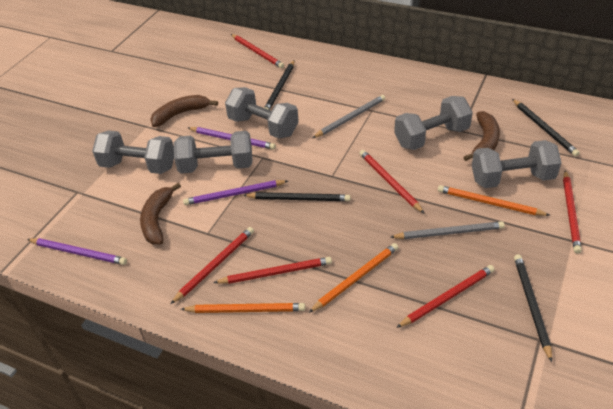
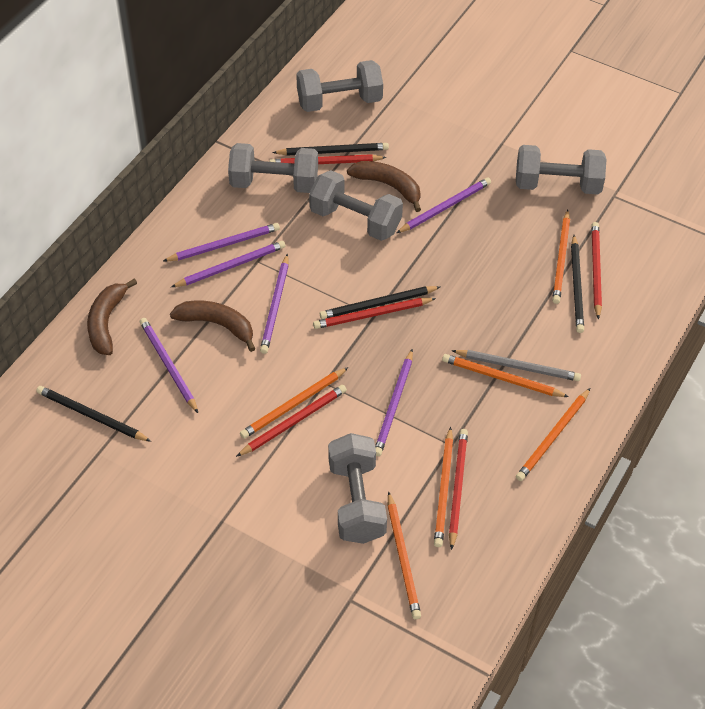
grey pencil: [312,95,385,138] [391,221,505,239] = 2 -> [451,350,581,381] = 1
orange pencil: [181,303,305,313] [309,243,399,313] [438,185,550,216] = 3 -> [240,367,348,439] [388,491,421,619] [434,427,453,547] [442,354,569,397] [516,388,590,481] [552,210,570,304] = 6
purple pencil: [27,238,127,265] [183,180,288,205] [188,127,276,150] = 3 -> [140,318,198,413] [163,223,280,261] [171,241,285,287] [260,254,289,354] [375,349,413,456] [396,178,491,233] = 6
red pencil: [171,227,254,304] [213,257,332,284] [231,34,284,68] [360,150,424,213] [396,265,495,328] [563,170,582,254] = 6 -> [236,385,347,457] [269,154,387,164] [313,298,436,329] [449,429,468,550] [591,222,602,320] = 5

